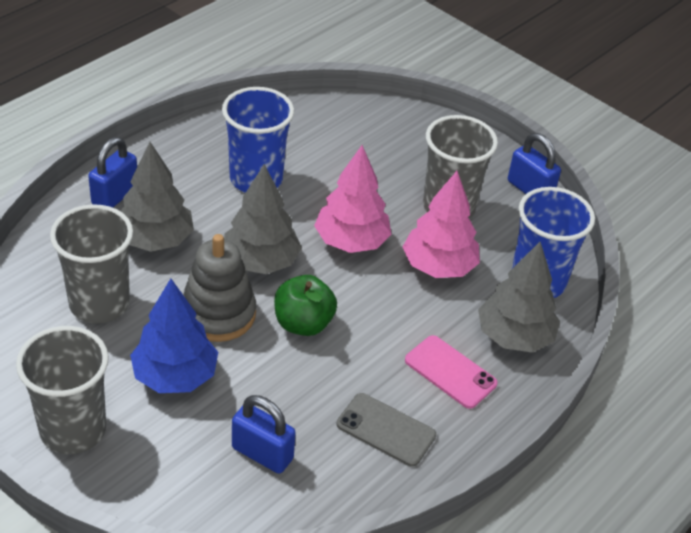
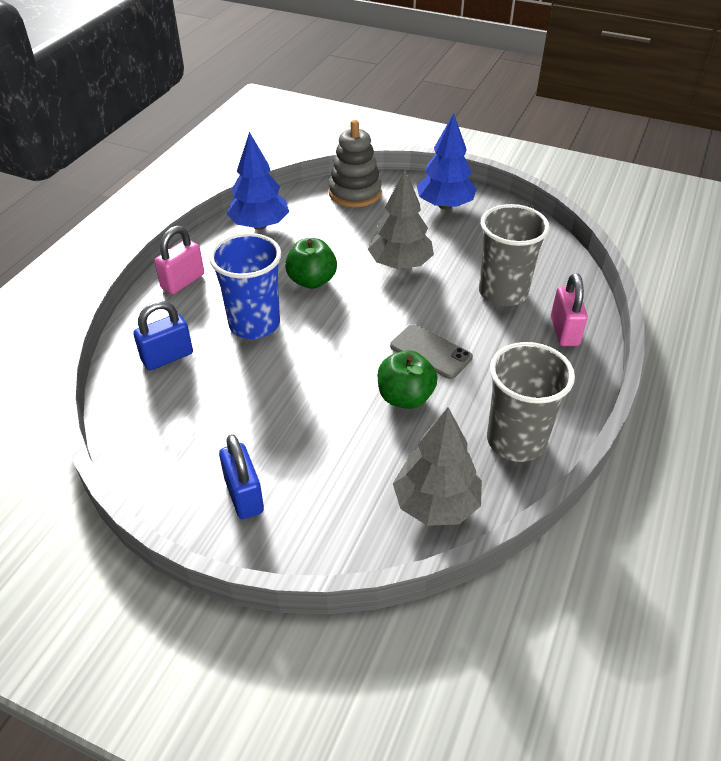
blue cup: [222,87,294,193] [512,187,595,298] = 2 -> [209,233,281,339] = 1
blue padlock: [88,137,137,208] [232,395,296,474] [508,133,561,194] = 3 -> [133,301,193,370] [219,434,264,519] = 2
blue tree: [130,279,218,393] = 1 -> [227,132,289,230] [417,113,477,209] = 2
green apple: [274,275,337,336] = 1 -> [285,238,337,289] [378,350,438,409] = 2
grey cup: [16,326,109,454] [50,204,133,324] [423,115,498,219] = 3 -> [479,204,550,306] [487,342,575,462] = 2
grey tree: [121,142,194,252] [224,164,302,274] [478,242,560,353] = 3 -> [368,170,434,269] [393,407,482,526] = 2
pink padlock: none = 0 -> [154,226,204,294] [551,273,588,346] = 2
pink phone: [405,335,498,409] = 1 -> none = 0
pink tree: [314,145,391,253] [403,171,480,278] = 2 -> none = 0

